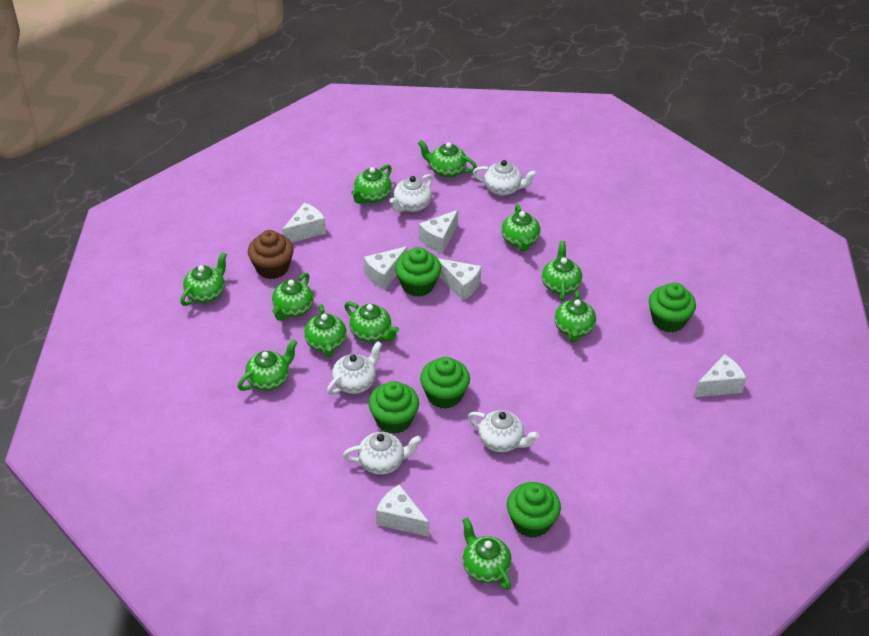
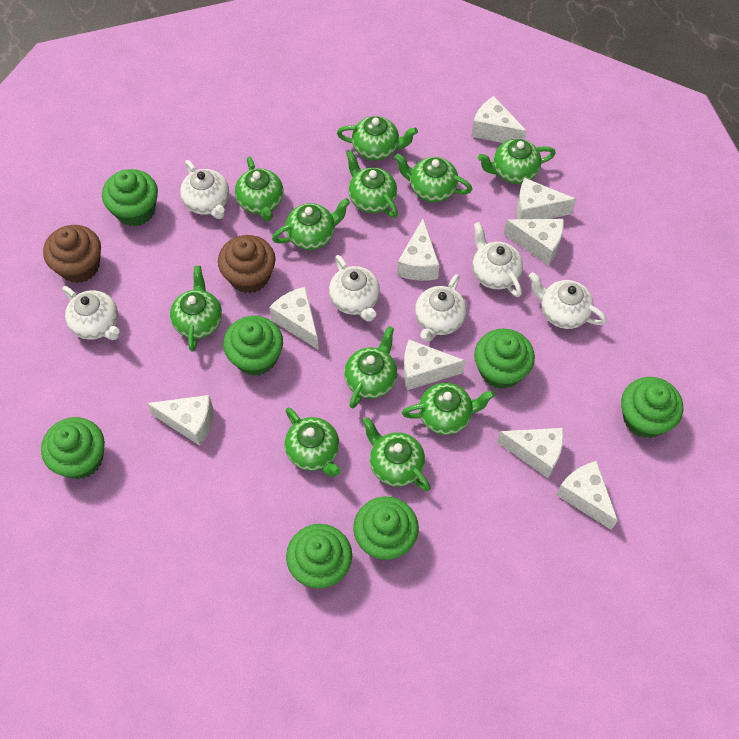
brown cupcake: [248,230,294,279] = 1 -> [43,225,101,283] [218,235,276,293] = 2
green cupcake: [368,381,419,434] [395,247,441,297] [420,357,470,409] [507,482,561,538] [649,282,696,333] = 5 -> [41,417,105,479] [102,169,158,226] [223,316,283,376] [286,524,352,589] [353,496,419,560] [474,329,535,389] [621,377,683,438] = 7
white cheese: [282,202,326,243] [364,246,408,290] [376,485,430,537] [419,210,458,254] [438,258,481,301] [694,354,746,397] = 6 -> [147,395,213,446] [269,287,319,350] [397,219,439,281] [404,340,465,390] [471,96,527,143] [497,428,564,478] [504,219,564,265] [517,178,576,219] [556,461,618,530] = 9
white teapot: [327,341,382,395] [343,432,422,475] [390,174,433,212] [468,410,539,452] [473,160,537,196] = 5 -> [62,286,120,340] [180,160,229,219] [329,255,380,322] [415,274,467,342] [472,222,523,297] [529,272,607,329] = 6

